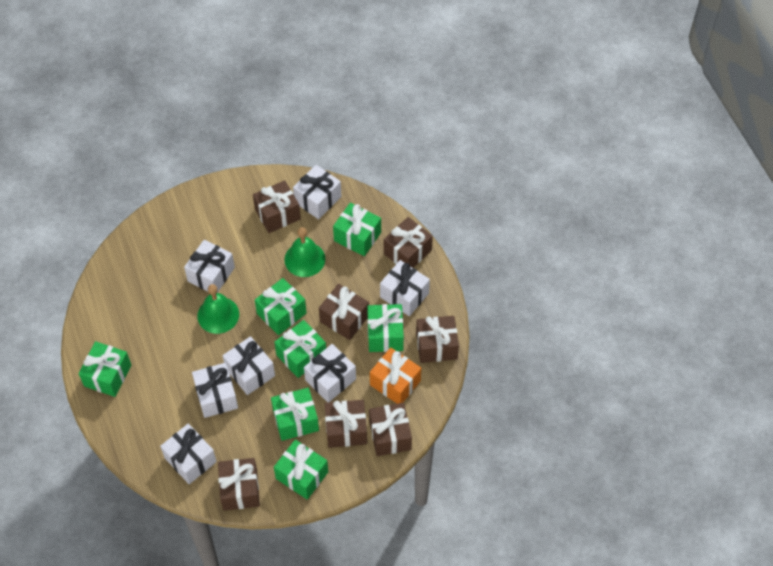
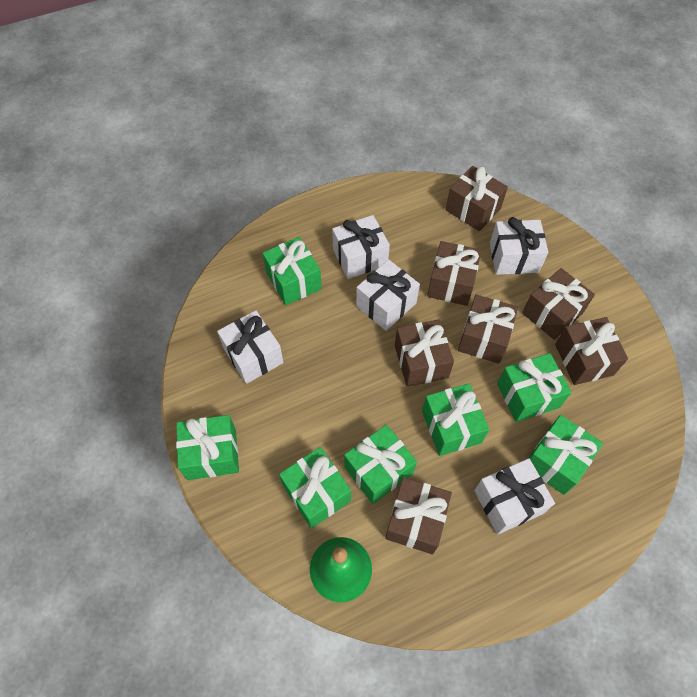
green bell: [197,284,239,334] [284,227,325,277] = 2 -> [310,537,372,602] = 1
orange gift: [370,347,421,404] = 1 -> none = 0
white gift: [160,423,217,484] [184,240,235,293] [192,363,238,418] [223,336,275,395] [293,165,341,219] [304,344,356,403] [380,260,430,316] = 7 -> [217,310,284,384] [332,215,390,279] [356,260,420,331] [474,458,555,535] [490,217,548,275] = 5

